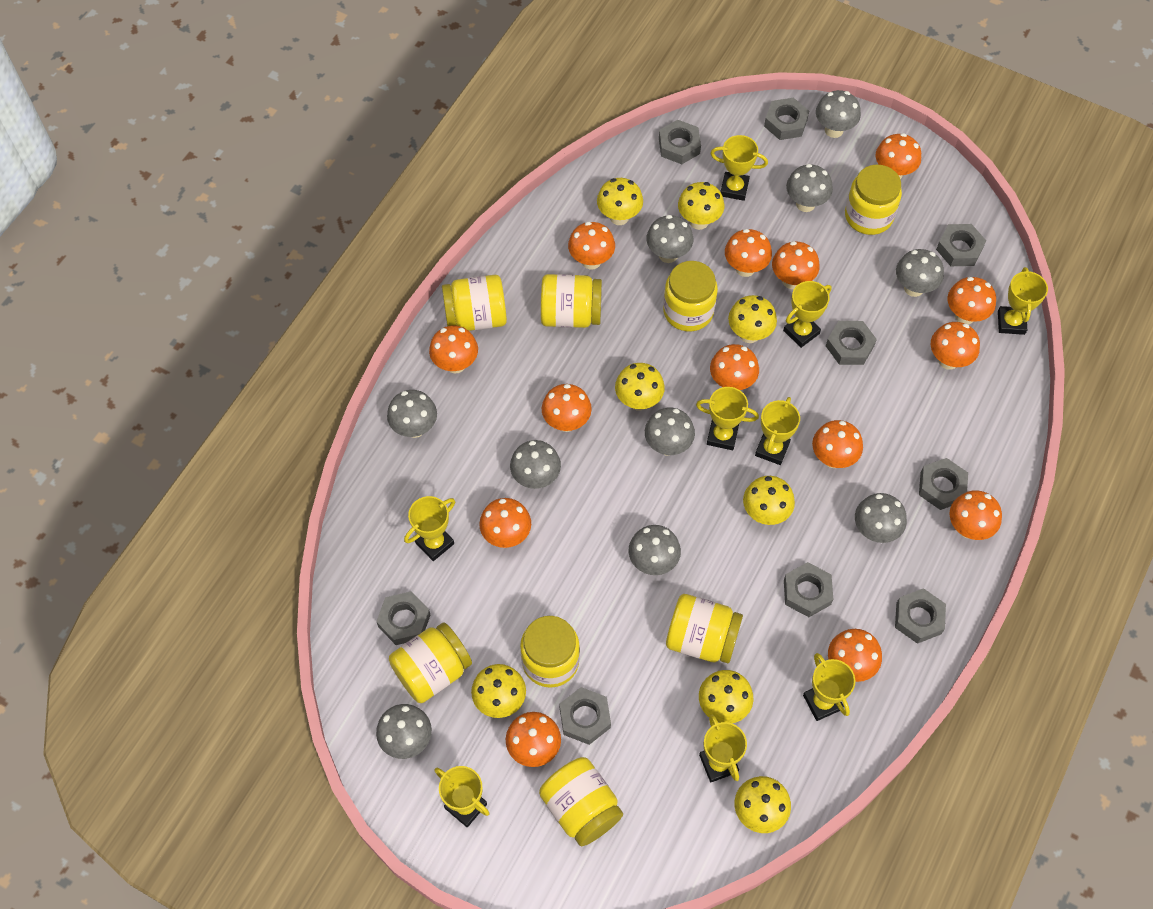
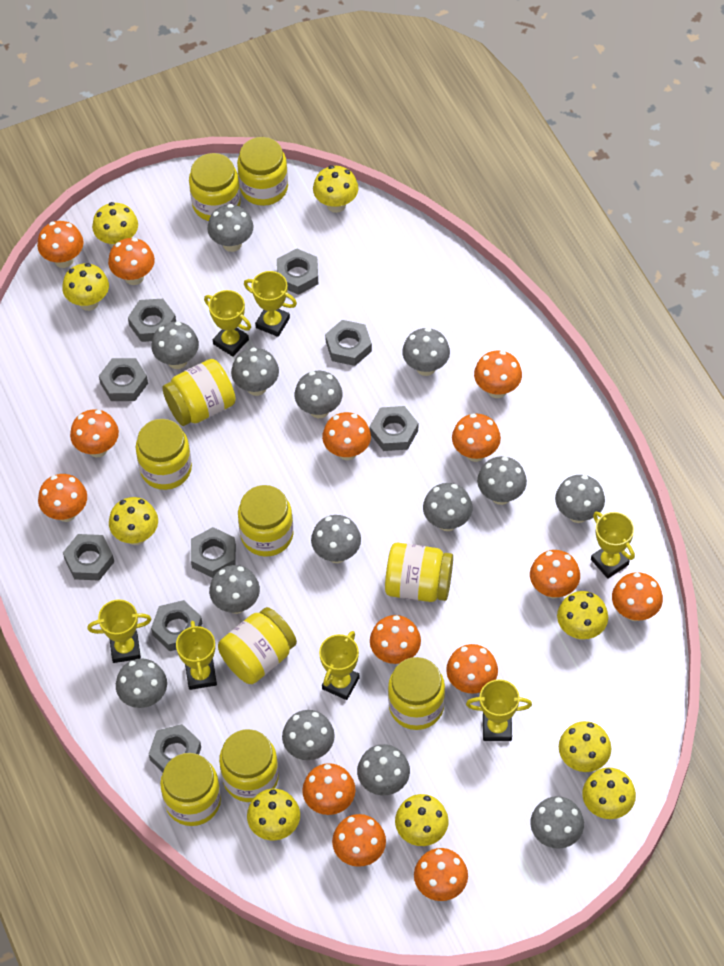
grey mushroom: [376,704,432,759] [387,390,437,438] [510,440,561,489] [628,525,681,575] [645,408,695,456] [646,215,693,263] [786,164,833,212] [816,90,861,138] [855,493,907,543] [896,249,944,297] = 10 -> [116,658,167,708] [151,321,199,369] [207,204,253,252] [209,565,260,614] [231,348,279,396] [282,710,335,760] [295,371,343,418] [311,515,361,563] [357,744,410,795] [402,328,450,376] [423,483,473,531] [477,456,527,505] [530,796,584,849] [555,475,605,523] = 14
yellow jar: [389,622,472,703] [442,275,507,331] [520,616,580,688] [539,757,623,846] [541,274,602,328] [663,261,718,331] [666,594,743,663] [845,165,902,235] = 8 -> [136,419,192,490] [160,753,221,826] [162,359,236,426] [189,153,241,221] [218,607,297,684] [219,729,279,802] [237,137,288,206] [238,485,294,557] [385,542,453,602] [388,657,445,730] = 10
yellow mushroom: [471,664,526,718] [597,178,643,225] [615,363,665,411] [678,182,724,230] [699,670,753,723] [728,295,777,343] [735,776,791,833] [743,476,795,525] = 8 -> [62,263,109,311] [92,202,138,248] [109,497,158,545] [247,789,300,840] [313,165,358,213] [395,794,449,846] [557,591,608,640] [559,721,611,772] [582,767,636,819] = 9
yellow trophy: [404,496,455,561] [435,766,489,827] [696,387,759,450] [699,715,747,782] [710,135,768,201] [755,397,800,465] [783,281,832,348] [803,653,855,721] [998,267,1048,335] = 9 -> [87,599,151,663] [176,621,217,690] [204,290,251,357] [244,271,297,337] [319,631,360,700] [466,679,532,741] [591,512,635,579] = 7

